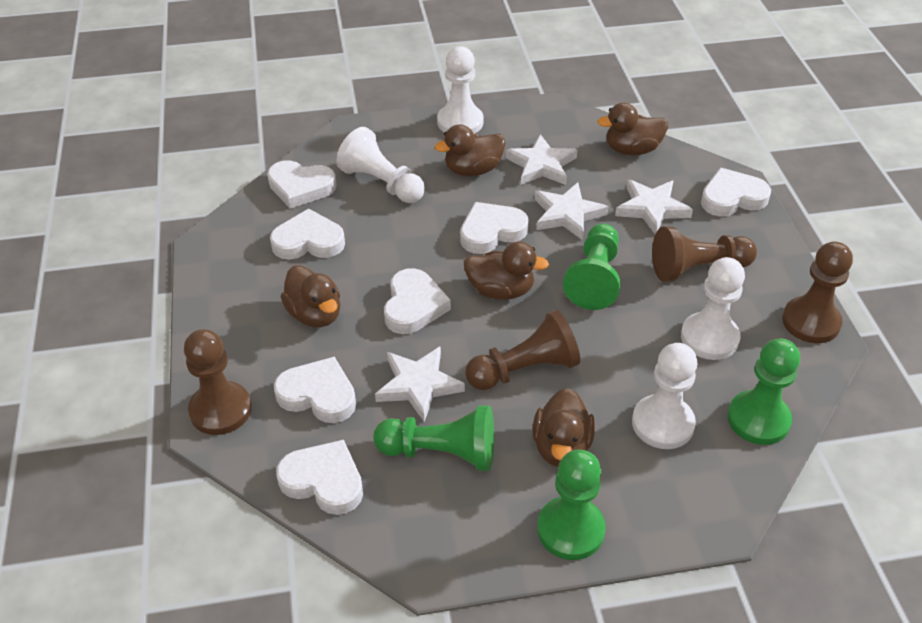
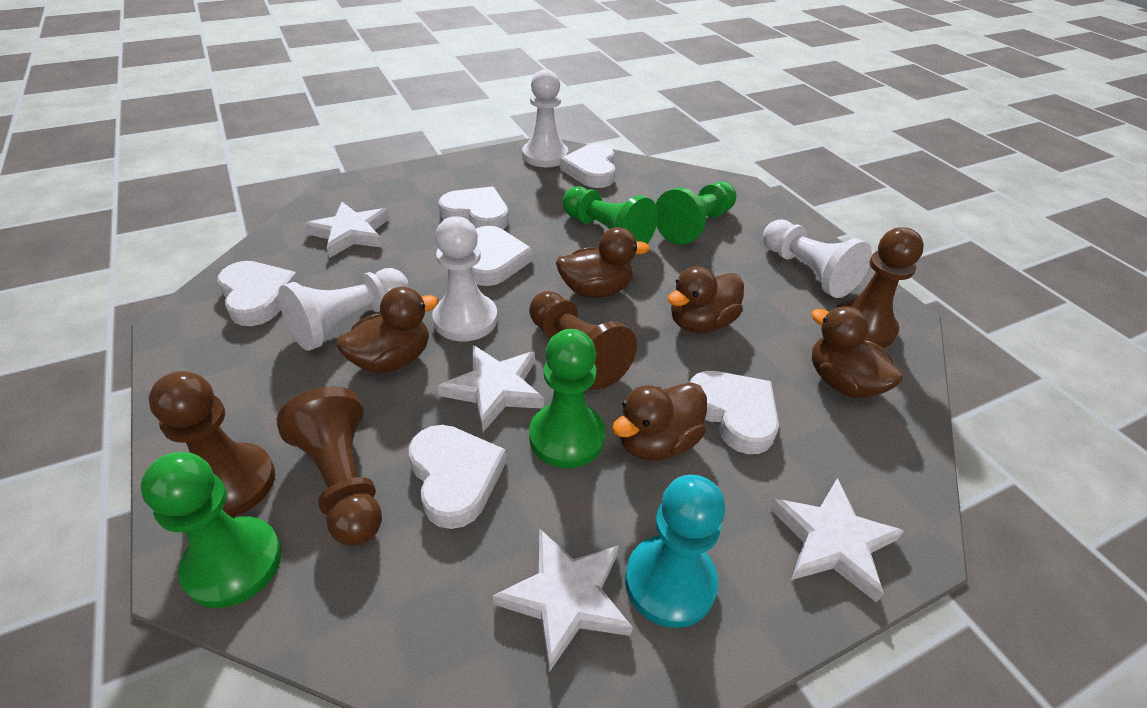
turquoise pawn: none = 0 -> [625,475,725,628] = 1
white heart: [267,160,336,209] [270,208,345,259] [274,357,356,423] [276,440,363,515] [384,268,451,334] [460,202,529,254] [701,168,771,217] = 7 -> [217,261,300,326] [409,425,506,529] [439,187,509,229] [472,226,532,286] [560,144,615,188] [690,371,779,454] = 6

